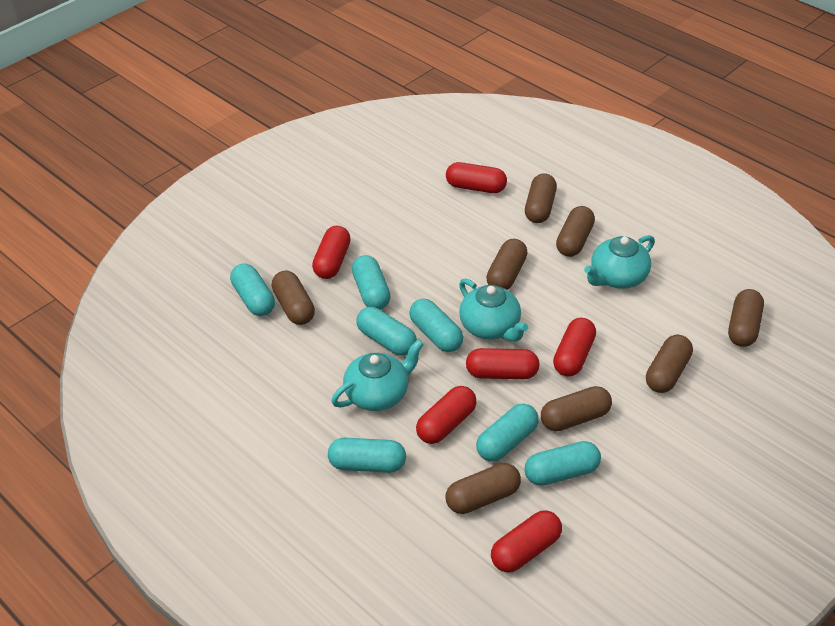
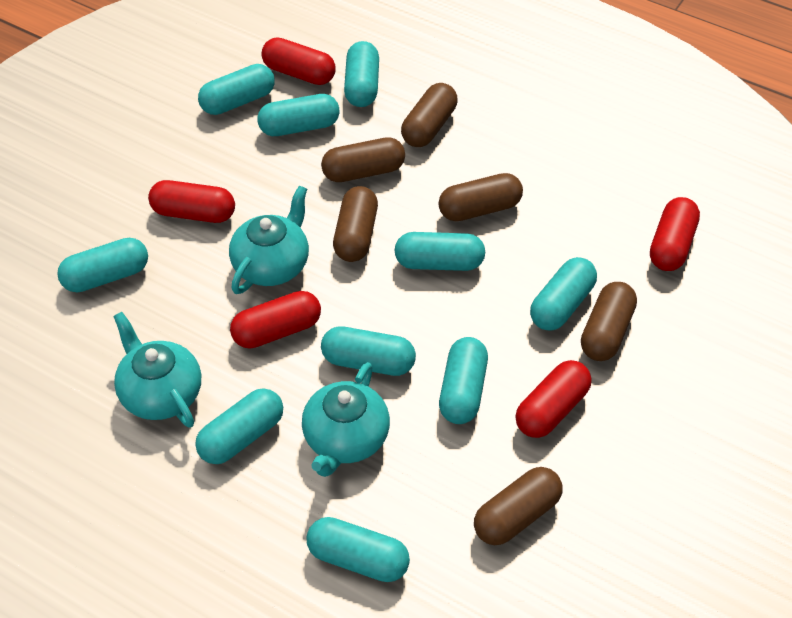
brown capsule: [272,270,315,325] [446,463,521,514] [486,239,528,290] [525,173,557,223] [541,386,612,431] [556,206,595,257] [646,335,693,393] [728,289,764,347] = 8 -> [321,137,405,182] [333,186,378,262] [401,83,458,147] [439,173,523,221] [474,467,562,545] [581,282,637,361] = 6
red capsule: [312,226,351,279] [416,386,477,444] [446,162,507,193] [466,348,540,379] [491,510,562,573] [553,318,596,376] = 6 -> [148,180,235,223] [230,291,321,349] [262,37,336,85] [515,360,592,438] [650,197,700,271] = 5
turquoise capsule: [230,263,275,316] [328,438,406,473] [352,255,391,310] [356,307,417,356] [409,299,463,352] [476,404,539,462] [525,441,601,486] = 7 -> [57,238,148,292] [195,389,283,464] [198,64,275,115] [257,94,340,136] [306,517,410,582] [321,326,416,376] [344,41,379,107] [395,232,485,271] [439,337,488,424] [530,257,597,331] = 10

